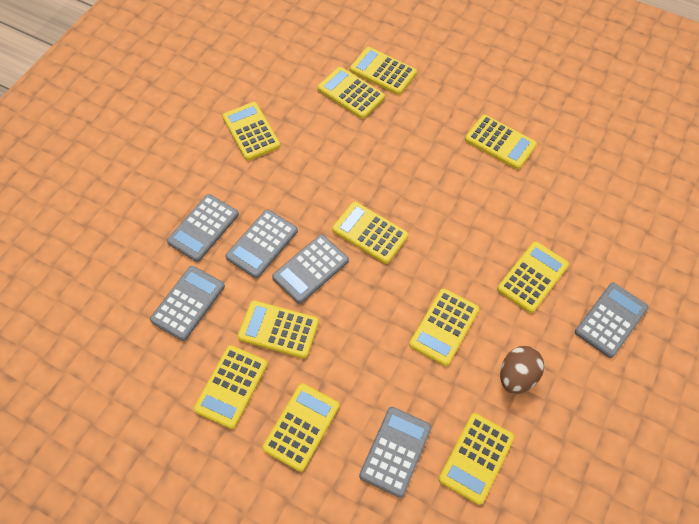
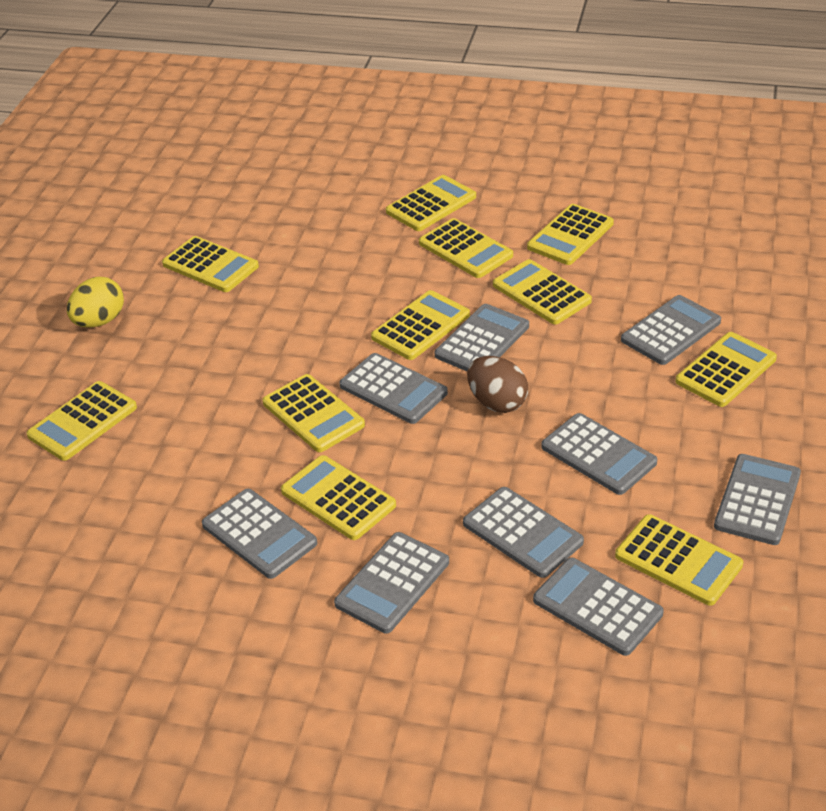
grey calculator: [150,266,225,341] [167,194,239,262] [225,210,298,279] [272,234,349,304] [359,407,432,498] [575,282,649,358] = 6 -> [202,489,317,579] [334,532,449,634] [339,353,448,424] [435,304,529,371] [463,487,584,578] [533,558,664,656] [541,413,657,495] [621,295,721,365] [714,454,801,545] = 9
yellow egg: none = 0 -> [67,277,124,328] = 1

